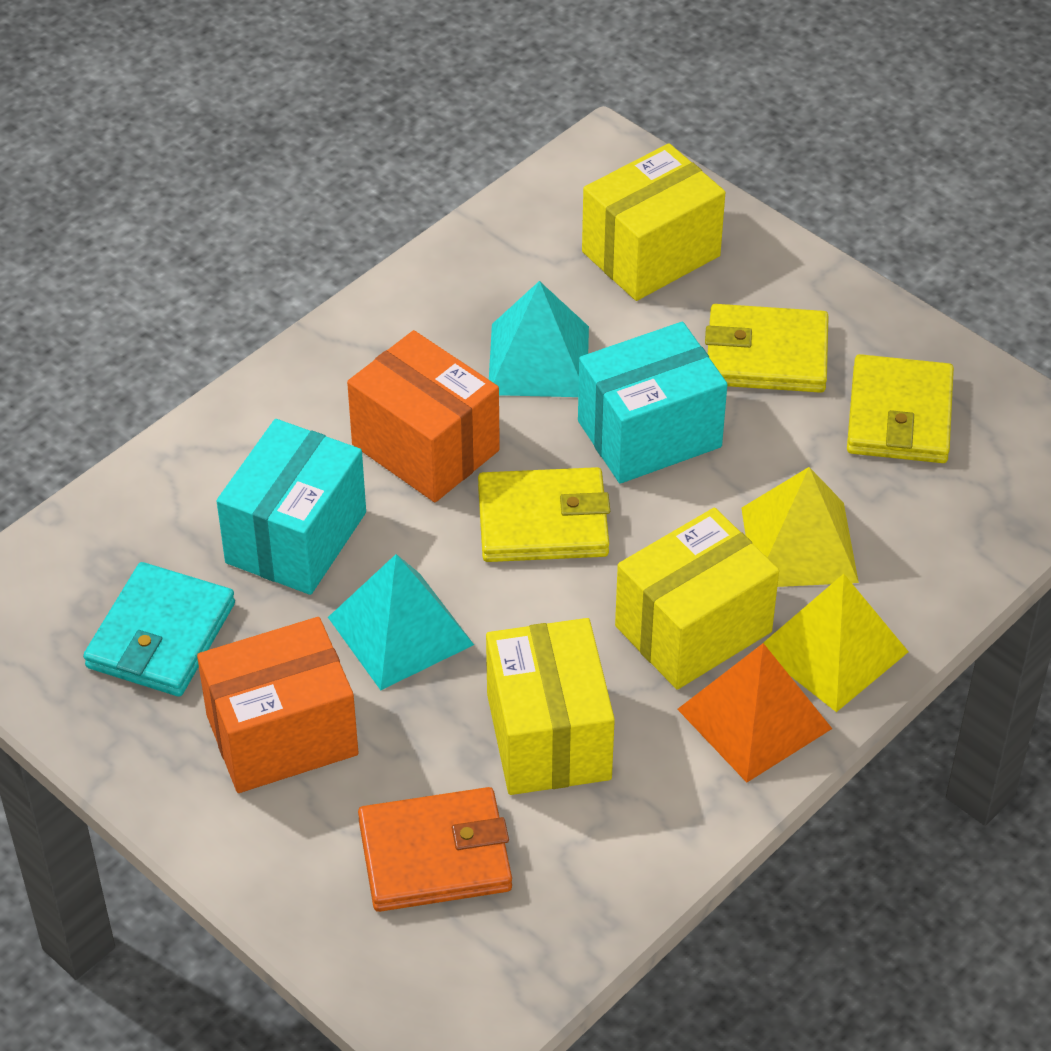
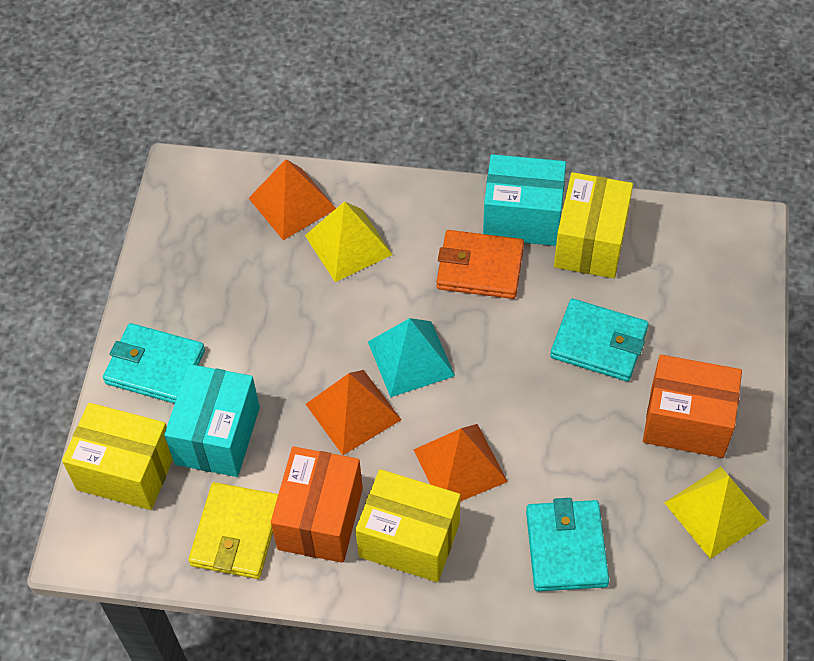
orange pyramid: [677,643,832,783] = 1 -> [248,159,336,240] [306,370,401,455] [413,424,508,501] = 3
turquoise pyramid: [328,554,474,690] [489,281,589,397] = 2 -> [368,318,455,397] = 1
turquoise wallet: [83,562,235,697] = 1 -> [103,323,205,404] [526,498,609,591] [550,299,649,382] = 3
yellow wallet: [478,467,610,562] [705,304,829,393] [847,354,954,463] = 3 -> [188,482,278,579] = 1

